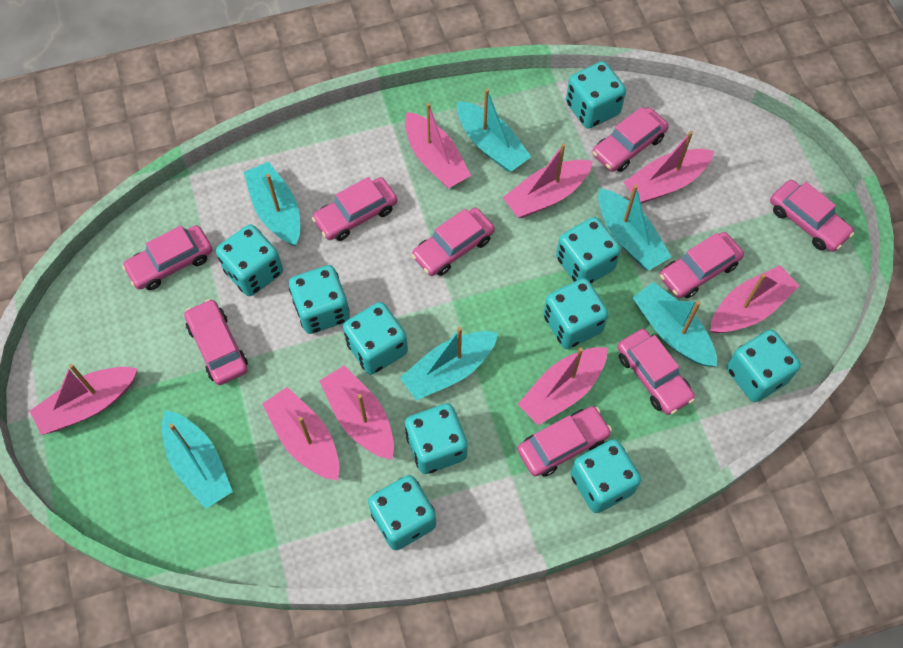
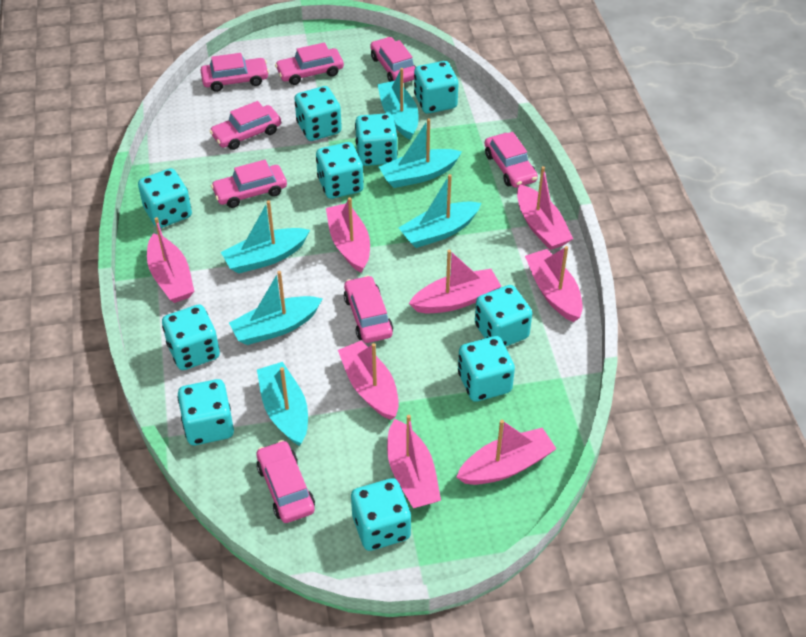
pink car: [122,225,213,290] [184,299,248,385] [312,177,398,241] [411,208,495,276] [517,406,612,477] [592,107,669,172] [617,329,695,415] [660,232,744,298] [770,180,854,252] = 9 -> [200,53,269,92] [210,101,281,150] [211,160,287,208] [256,440,315,523] [275,42,344,85] [344,275,393,343] [370,37,416,83] [485,132,538,188] = 8

